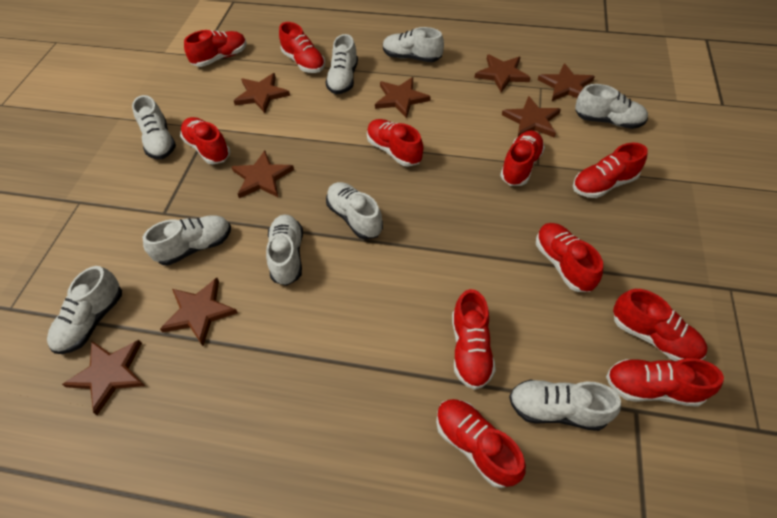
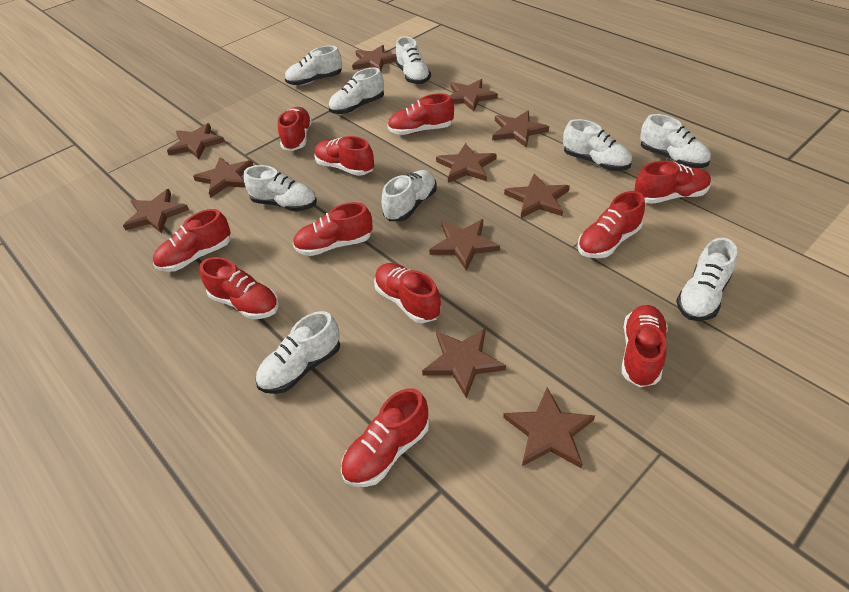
brown star: [62,340,145,415] [160,278,238,346] [232,150,294,198] [234,73,290,113] [375,77,431,118] [475,54,531,92] [502,96,561,138] [538,63,595,101] = 8 -> [123,189,189,233] [167,123,225,159] [193,157,254,198] [352,45,397,71] [422,329,506,398] [429,219,500,270] [436,143,497,183] [450,79,498,112] [492,110,549,148] [503,388,595,469] [504,173,570,218] = 11

